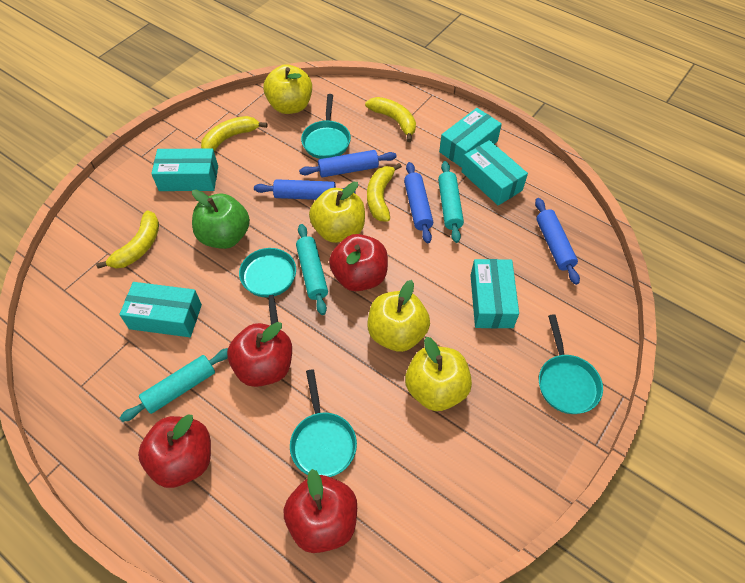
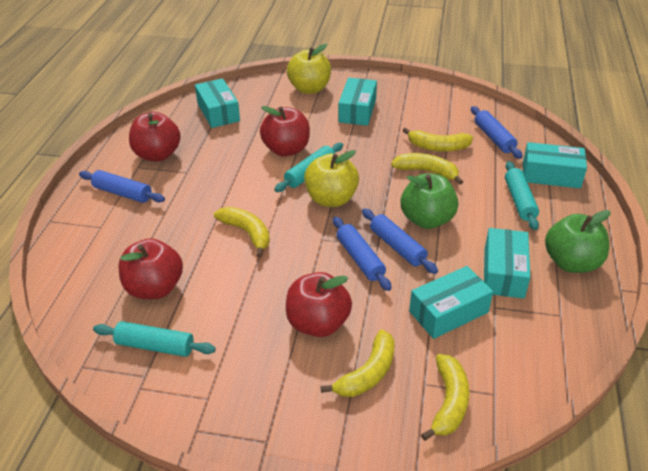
green apple: [192,190,250,249] = 1 -> [401,173,458,229] [545,210,611,273] = 2
turquoise pan: [239,248,296,325] [290,369,357,477] [301,94,351,159] [539,314,603,414] = 4 -> none = 0
yellow apple: [263,64,312,114] [309,182,365,243] [368,280,430,352] [405,337,472,411] = 4 -> [287,44,331,94] [304,150,359,207] = 2
yellow banana: [96,210,159,269] [201,116,267,151] [365,97,416,142] [367,163,402,222] = 4 -> [214,207,270,258] [320,330,395,397] [391,153,463,185] [403,127,473,152] [421,354,470,441] = 5

